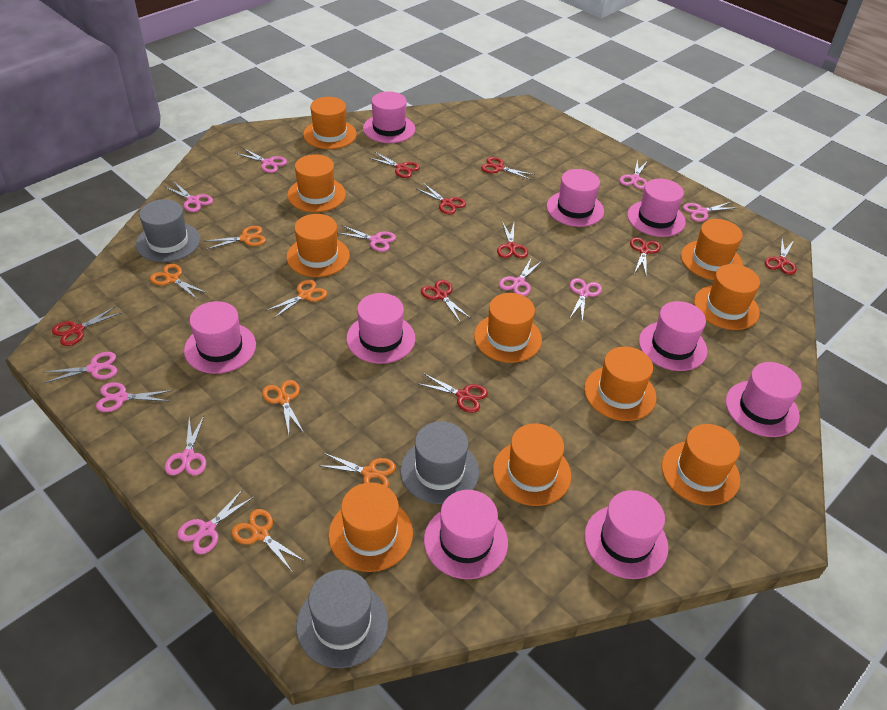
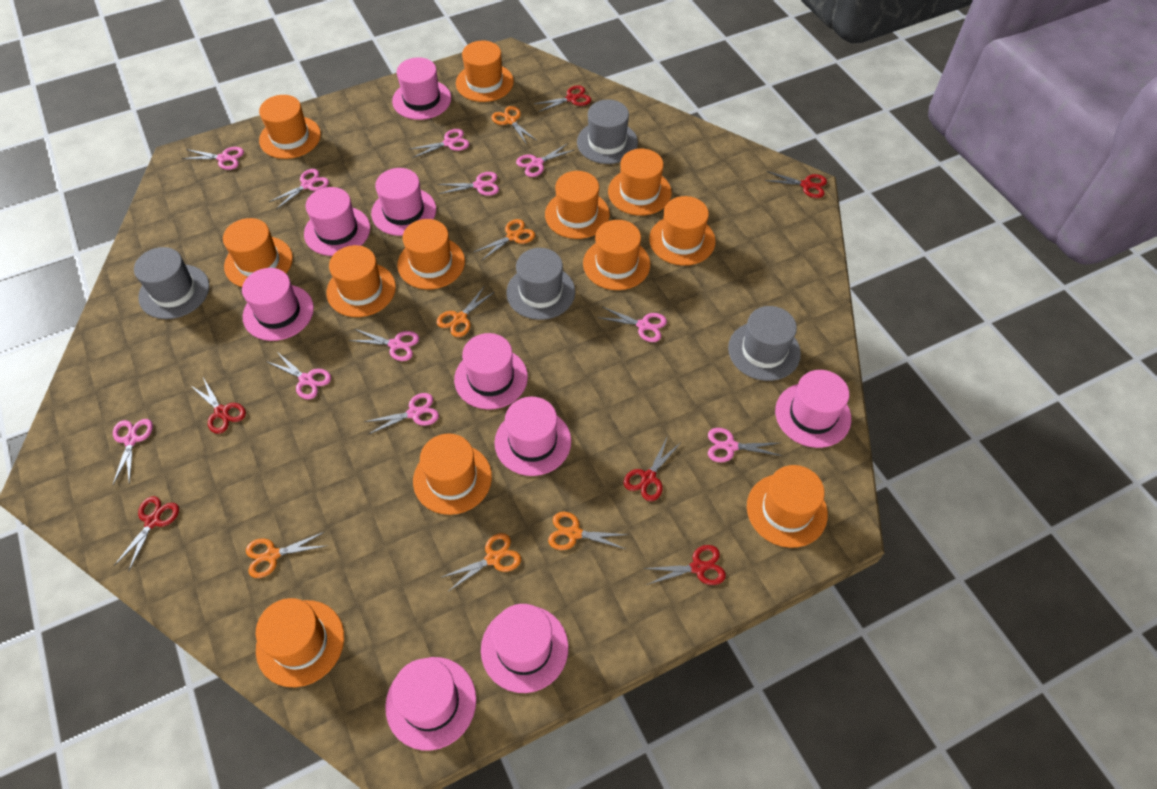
grey hat: [136,199,200,262] [296,570,388,668] [400,421,479,504] = 3 -> [134,247,209,319] [506,248,575,320] [577,100,638,164] [728,306,801,381] = 4
orange hat: [286,214,350,277] [287,154,346,212] [303,97,357,149] [328,482,413,572] [474,293,542,363] [493,423,571,506] [584,347,656,421] [662,424,740,506] [681,219,743,280] [694,264,760,330] = 10 -> [223,218,293,287] [256,598,344,687] [259,95,321,159] [326,245,396,317] [397,219,465,290] [413,433,492,515] [456,41,514,102] [545,171,610,239] [583,220,650,290] [608,149,672,216] [649,196,716,266] [747,465,828,548] = 12
red scissors: [52,306,123,346] [370,152,420,178] [416,183,466,214] [417,373,488,413] [421,280,470,323] [481,157,535,180] [497,221,528,258] [630,237,661,274] [765,239,797,275] = 9 -> [114,496,179,572] [190,378,246,434] [535,85,591,112] [624,436,680,501] [643,545,726,585] [764,171,827,198] = 6

